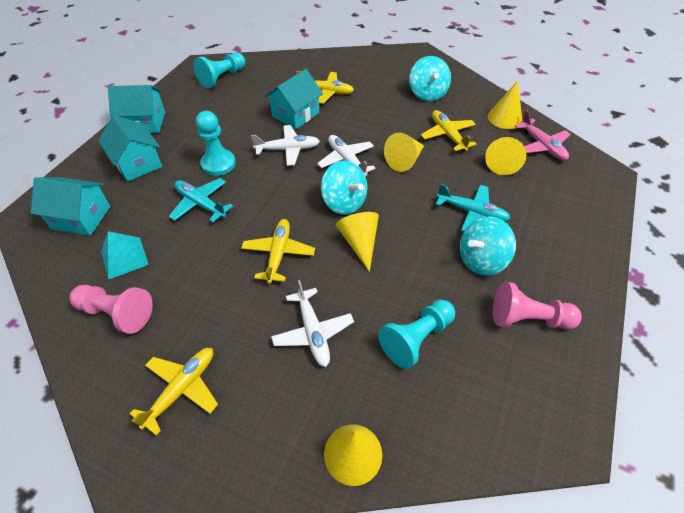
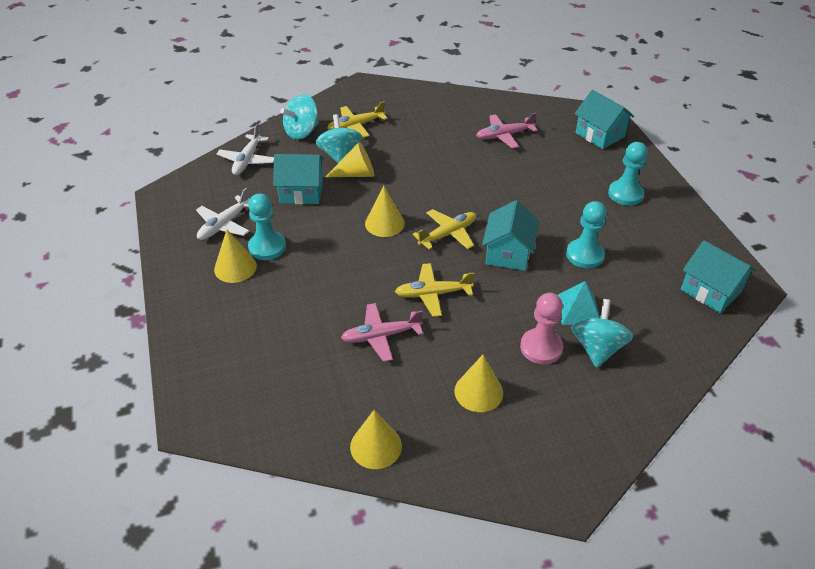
pink pawn: [69,285,153,334] [493,281,582,330] = 2 -> [520,293,563,364] = 1
pink plane: [515,110,571,161] = 1 -> [341,303,423,362] [476,113,538,149] = 2
turquoise plane: [169,178,233,222] [436,183,511,231] = 2 -> none = 0
white plane: [251,125,320,166] [271,280,354,367] [317,135,375,176] = 3 -> [196,188,249,240] [217,124,274,175] = 2
yellow plane: [130,348,218,436] [241,219,315,284] [296,71,354,104] [421,110,476,151] = 4 -> [327,101,388,138] [395,263,474,317] [413,209,477,250] = 3

